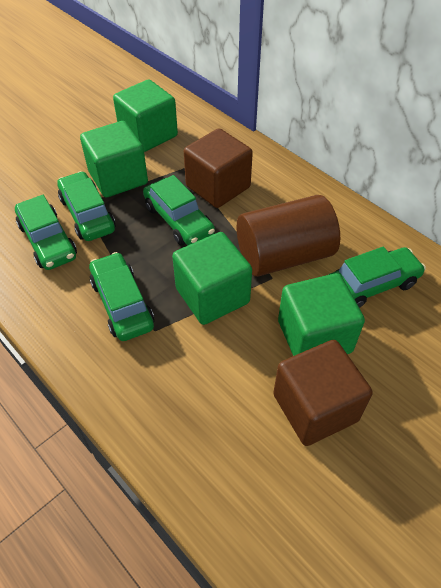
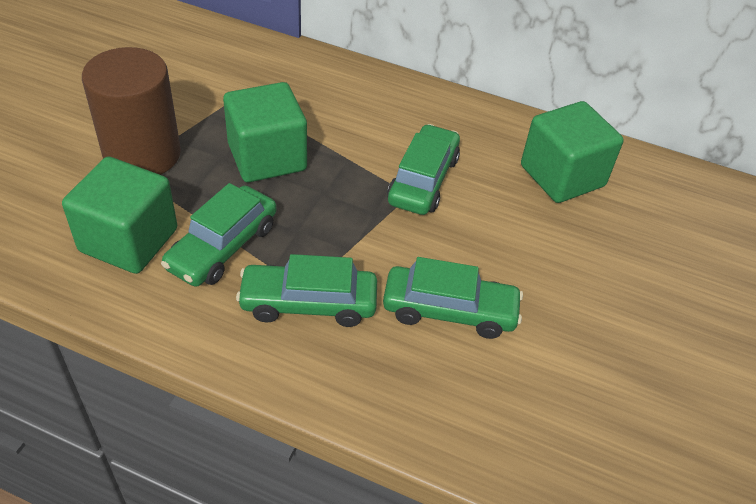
brown cube: [184,128,253,208] [273,340,373,446] = 2 -> none = 0
green car: [15,195,77,270] [57,171,115,241] [89,252,154,341] [143,175,215,245] [328,247,426,308] = 5 -> [161,183,277,287] [236,254,377,327] [383,257,523,339] [387,124,460,215] = 4
green cube: [80,121,148,197] [113,80,178,152] [172,232,252,325] [278,273,365,356] = 4 -> [62,157,177,274] [223,82,307,182] [521,101,624,203] = 3

